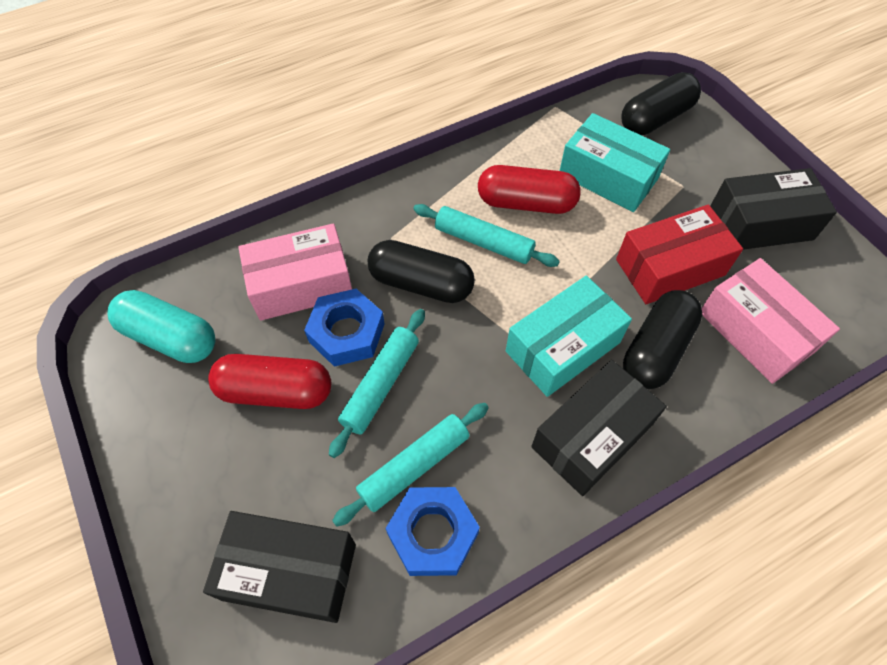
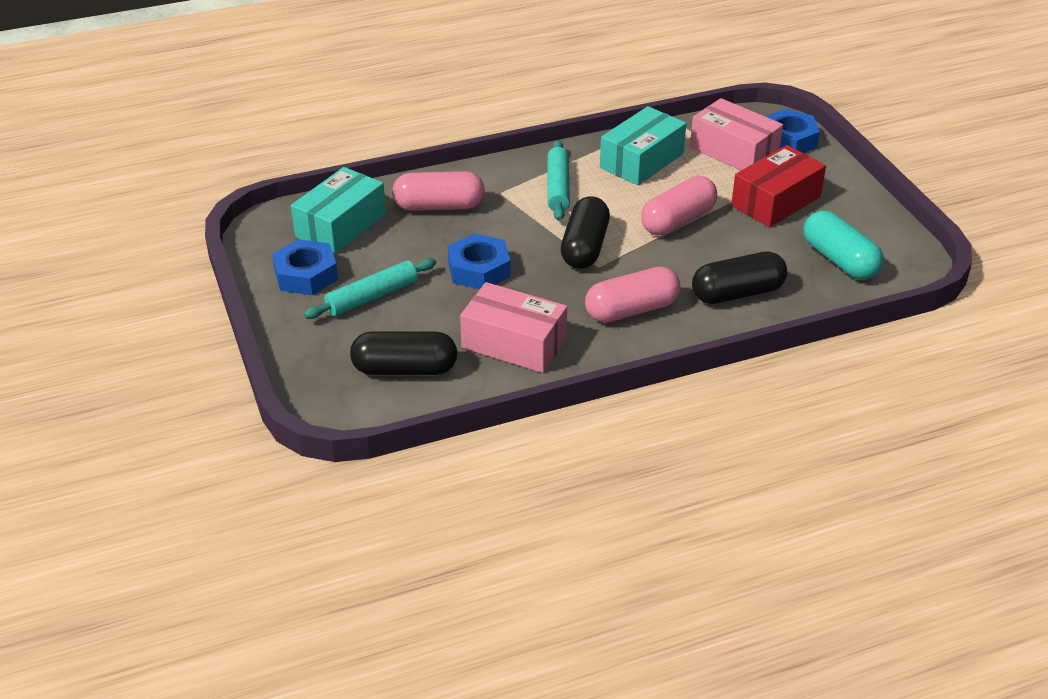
black box: [203,511,356,623] [531,360,667,496] [710,168,837,250] = 3 -> none = 0
blue nut: [304,289,385,367] [385,487,480,576] = 2 -> [272,239,338,295] [448,234,511,289] [765,109,820,153] = 3
pink capsule: none = 0 -> [392,171,485,211] [585,266,681,323] [641,176,717,235] = 3
red capsule: [208,354,331,409] [478,165,581,214] = 2 -> none = 0
turquoise rolling pin: [329,309,425,458] [332,403,489,527] [413,204,560,267] = 3 -> [304,258,436,319] [548,140,570,221] = 2

